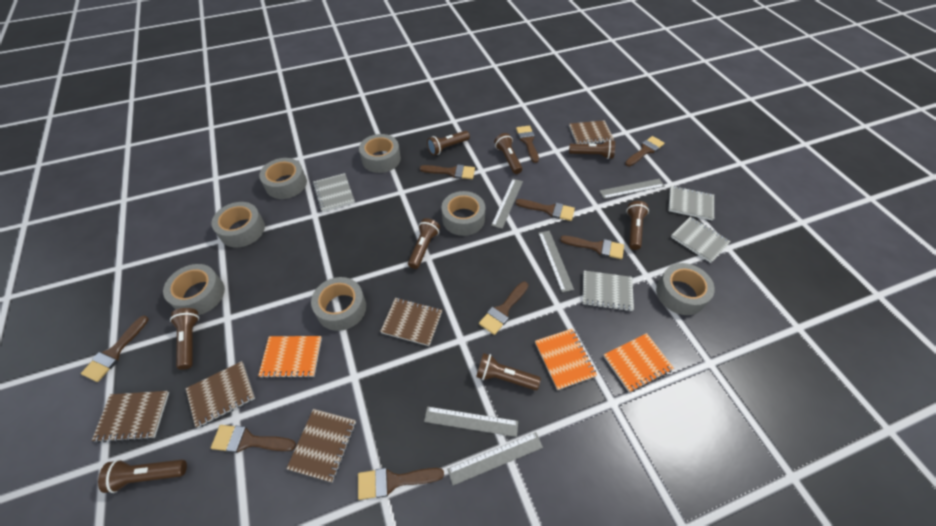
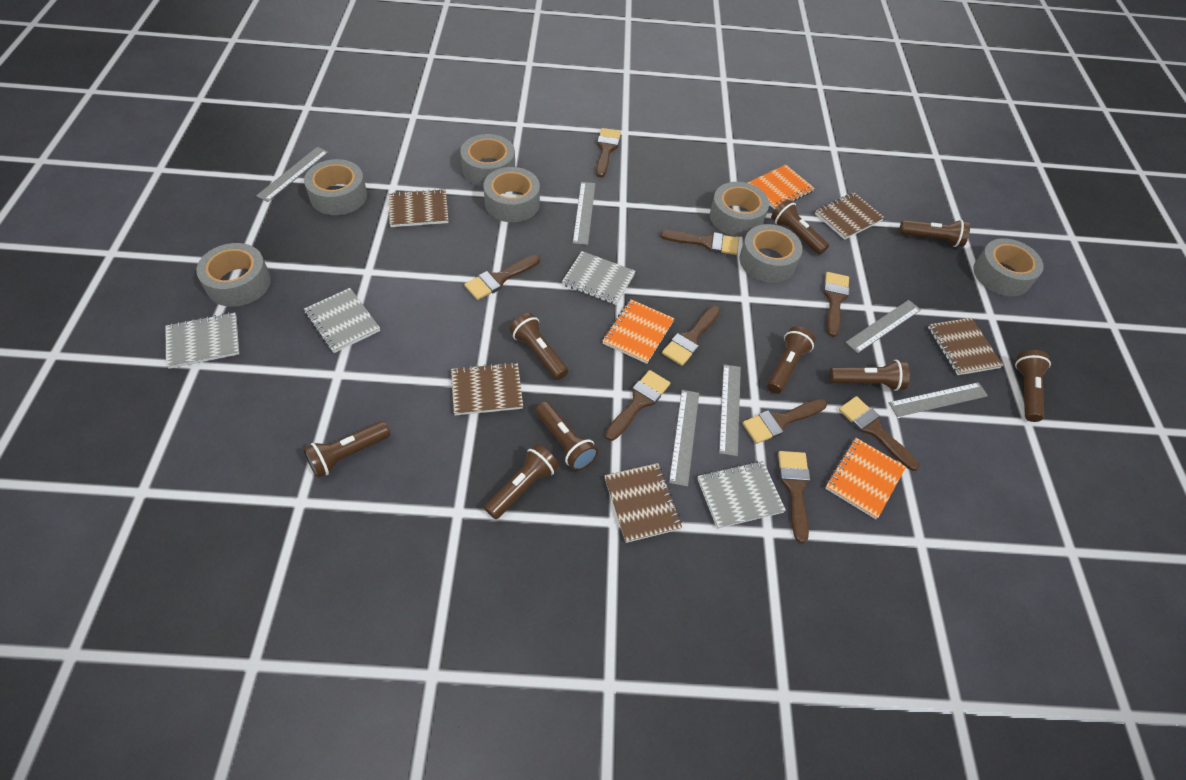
brown flashlight: [98,459,187,493] [170,308,199,370] [408,218,440,269] [427,131,470,155] [476,353,541,390] [494,133,522,174] [569,140,615,159] [626,201,649,250] = 8 -> [303,421,391,478] [484,444,559,519] [509,313,569,380] [535,401,598,471] [767,326,816,394] [771,199,829,255] [829,359,910,391] [899,220,970,247] [1015,350,1051,422] = 9
grey ruler: [424,407,518,437] [447,432,543,485] [491,179,523,229] [538,231,574,292] [600,179,665,199] = 5 -> [256,147,329,202] [573,182,595,245] [669,390,699,487] [719,364,741,456] [845,300,921,353] [889,382,988,417] = 6

